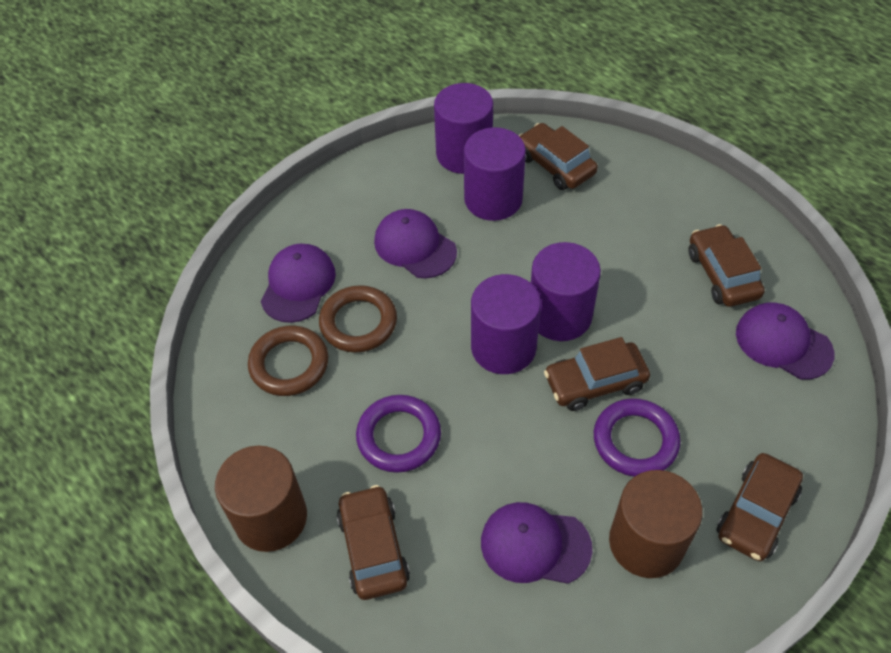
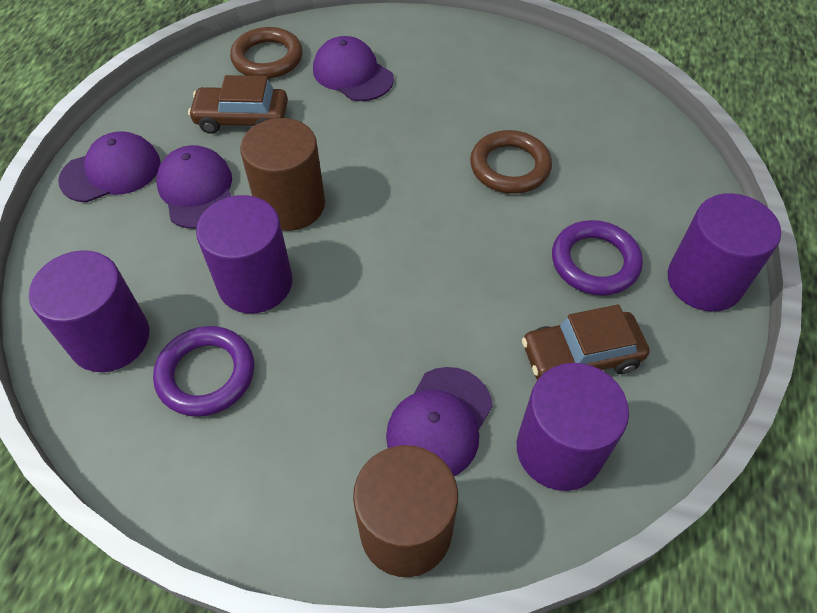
brown car: [337,485,410,600] [518,123,598,190] [544,337,650,411] [688,224,765,307] [716,453,803,561] = 5 -> [188,75,288,134] [522,305,650,380] = 2

